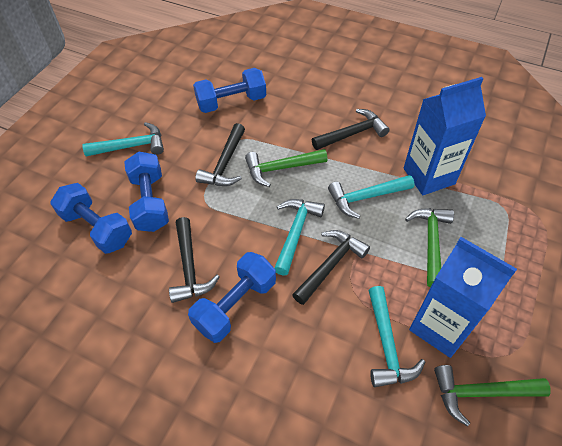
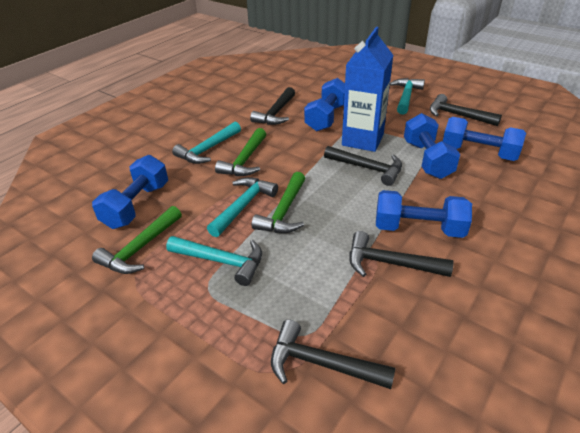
black hammer: [169,217,220,303] [195,123,245,186] [292,230,370,305] [312,109,390,150] = 4 -> [250,87,295,125] [271,320,395,389] [324,146,402,186] [349,231,454,277] [430,94,502,126] = 5
blue carton: [404,77,486,195] [409,237,517,358] = 2 -> [342,27,393,152] = 1
blue dumbbell: [50,183,132,254] [124,152,169,232] [188,252,276,343] [193,68,266,113] = 4 -> [92,155,168,229] [304,78,345,131] [376,190,472,238] [404,113,460,179] [443,117,526,161] = 5

